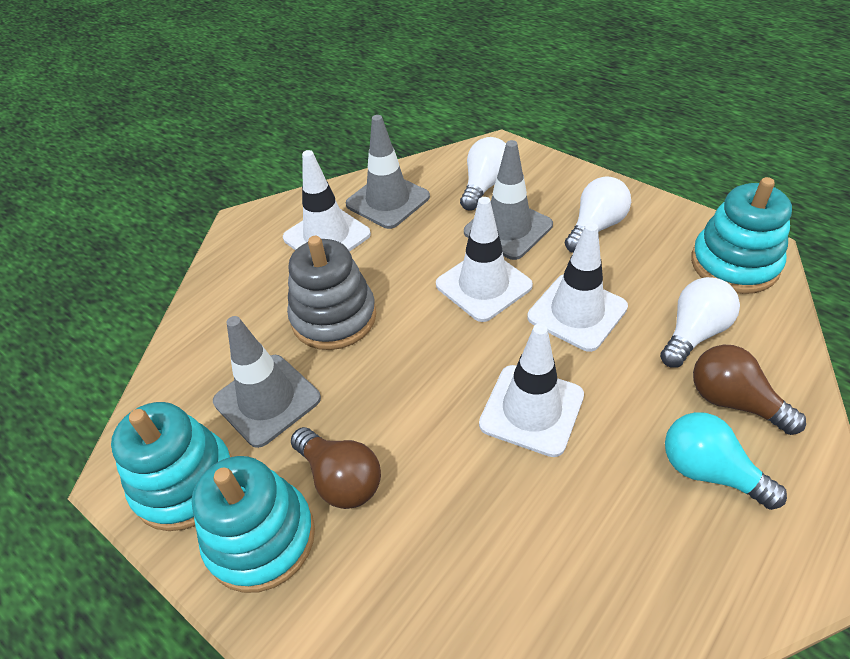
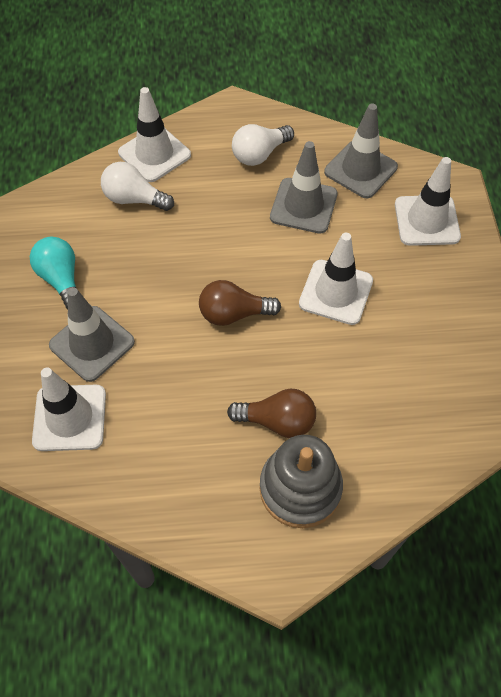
turquoise stacking toy: [111,402,232,531] [192,456,315,593] [691,177,792,294] = 3 -> none = 0
white light bulb: [460,137,506,210] [565,176,631,253] [660,277,740,368] = 3 -> [101,162,174,211] [232,124,294,166] = 2

